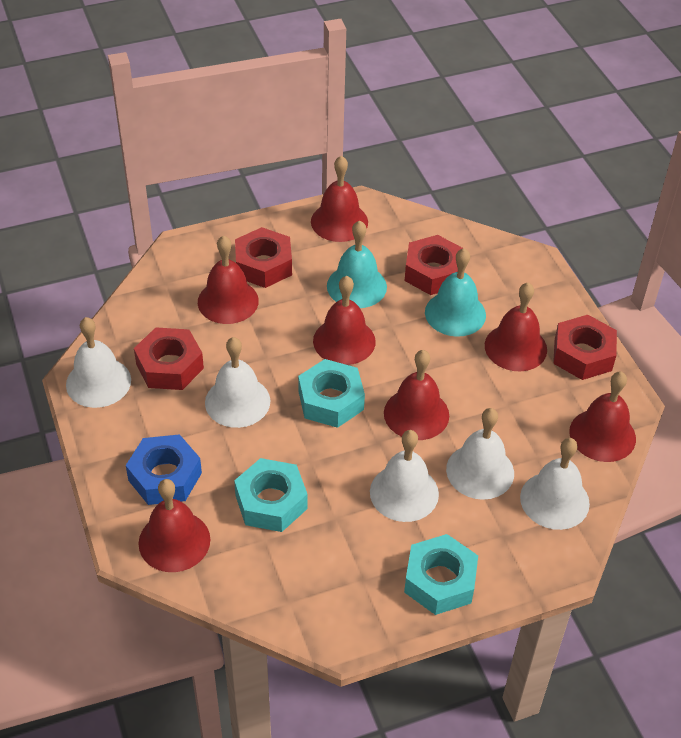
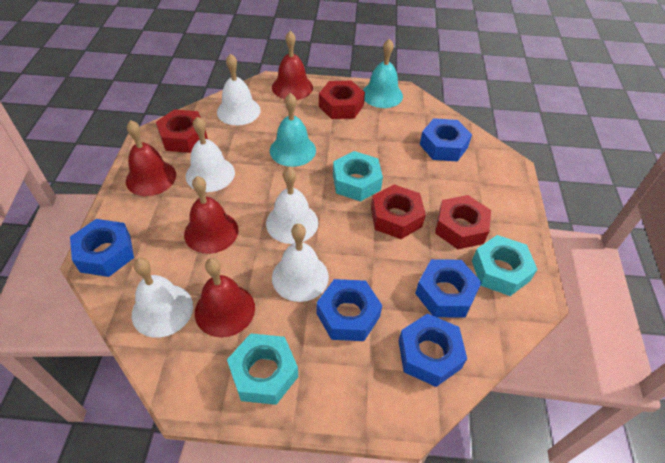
blue nut: [126,434,202,505] = 1 -> [70,219,134,277] [317,279,382,341] [399,314,467,387] [415,259,482,318] [420,118,472,162] = 5
red bell: [138,479,210,572] [198,235,259,324] [311,156,368,242] [313,276,376,365] [384,350,449,440] [485,282,547,371] [569,372,636,462] = 7 -> [126,120,176,196] [184,176,238,254] [195,258,255,337] [272,31,313,100] = 4

